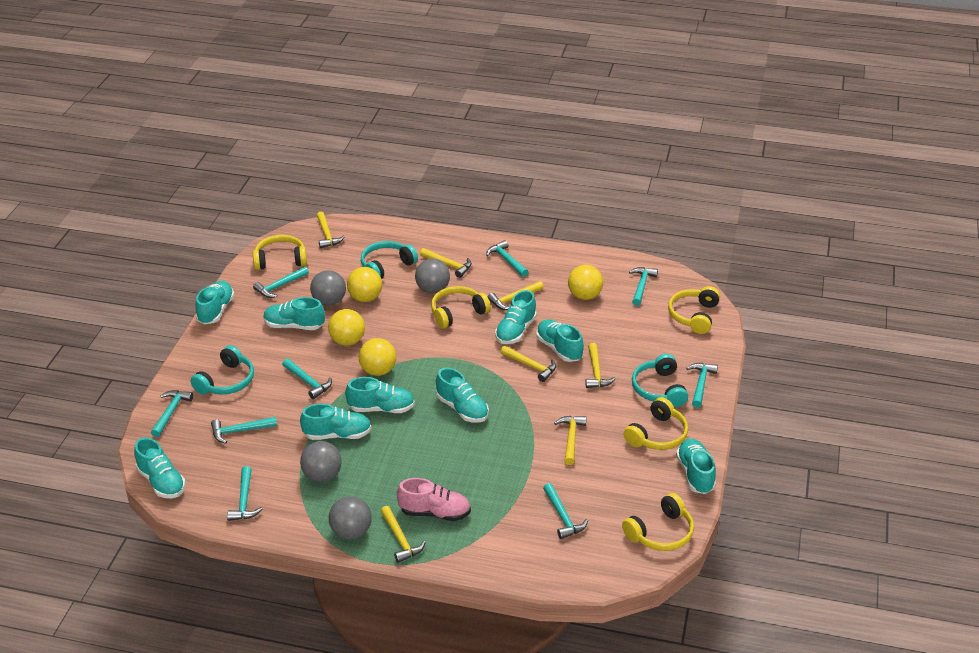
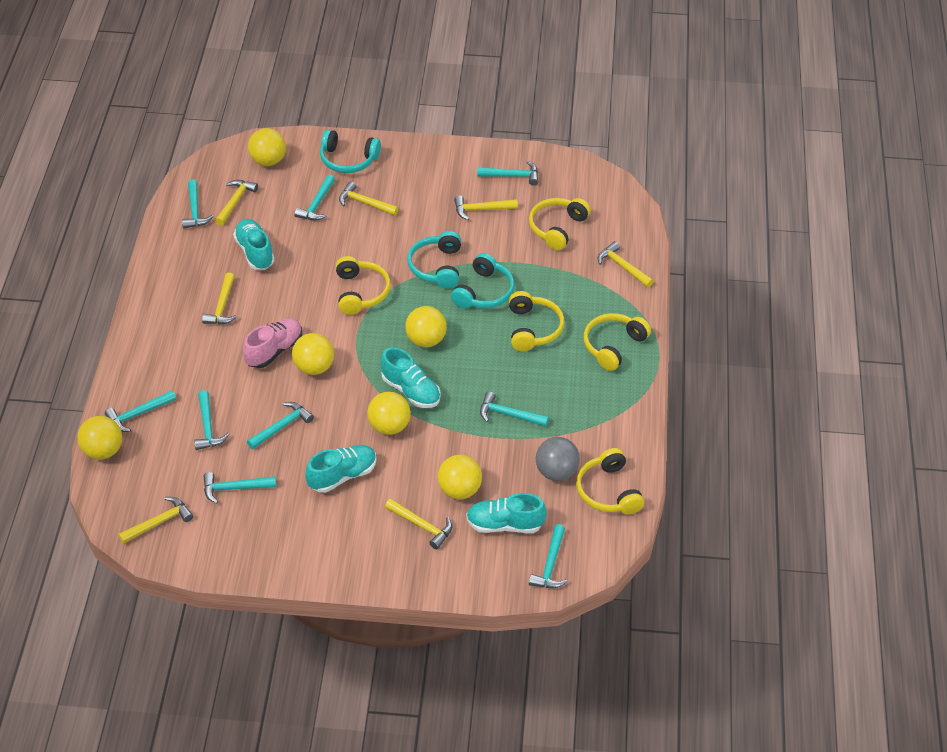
grey ball: [300,441,342,482] [310,270,346,306] [329,496,372,540] [415,258,450,294] = 4 -> [536,437,580,481] = 1
turquoise shoe: [134,437,186,498] [195,281,234,324] [263,297,325,330] [300,404,372,440] [345,377,415,413] [436,368,489,423] [495,290,537,344] [536,319,584,362] [676,439,716,494] = 9 -> [233,219,275,270] [305,445,377,493] [381,347,441,408] [466,493,547,533] = 4
yellow ball: [328,309,365,346] [347,267,382,302] [359,338,396,376] [568,265,603,300] = 4 -> [78,416,122,459] [248,128,286,166] [292,333,334,375] [367,392,411,435] [405,306,447,347] [438,455,482,499] = 6

